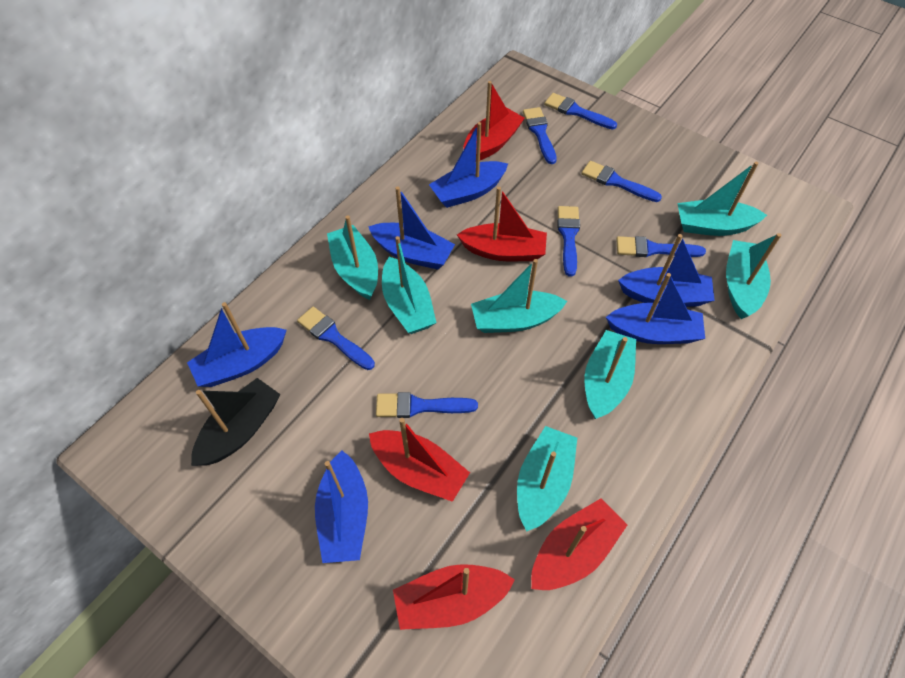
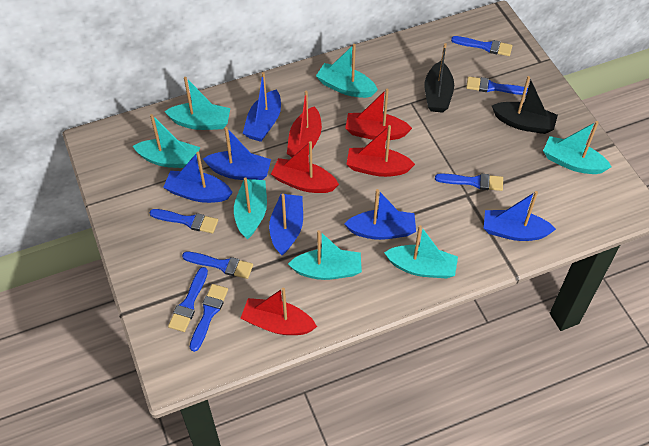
black boat: [191,378,281,466] = 1 -> [425,43,454,113] [492,76,558,134] = 2

